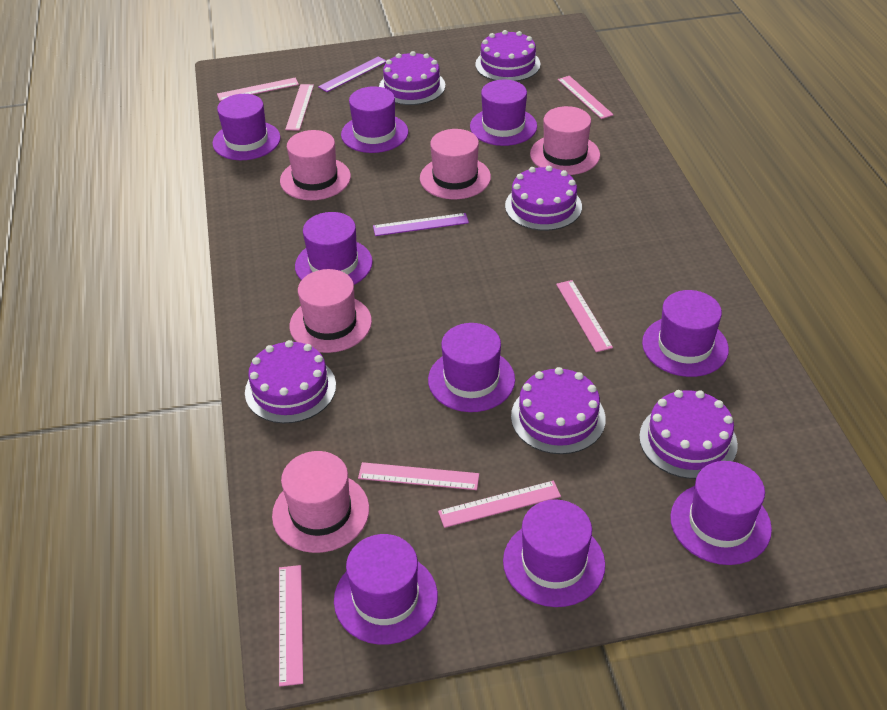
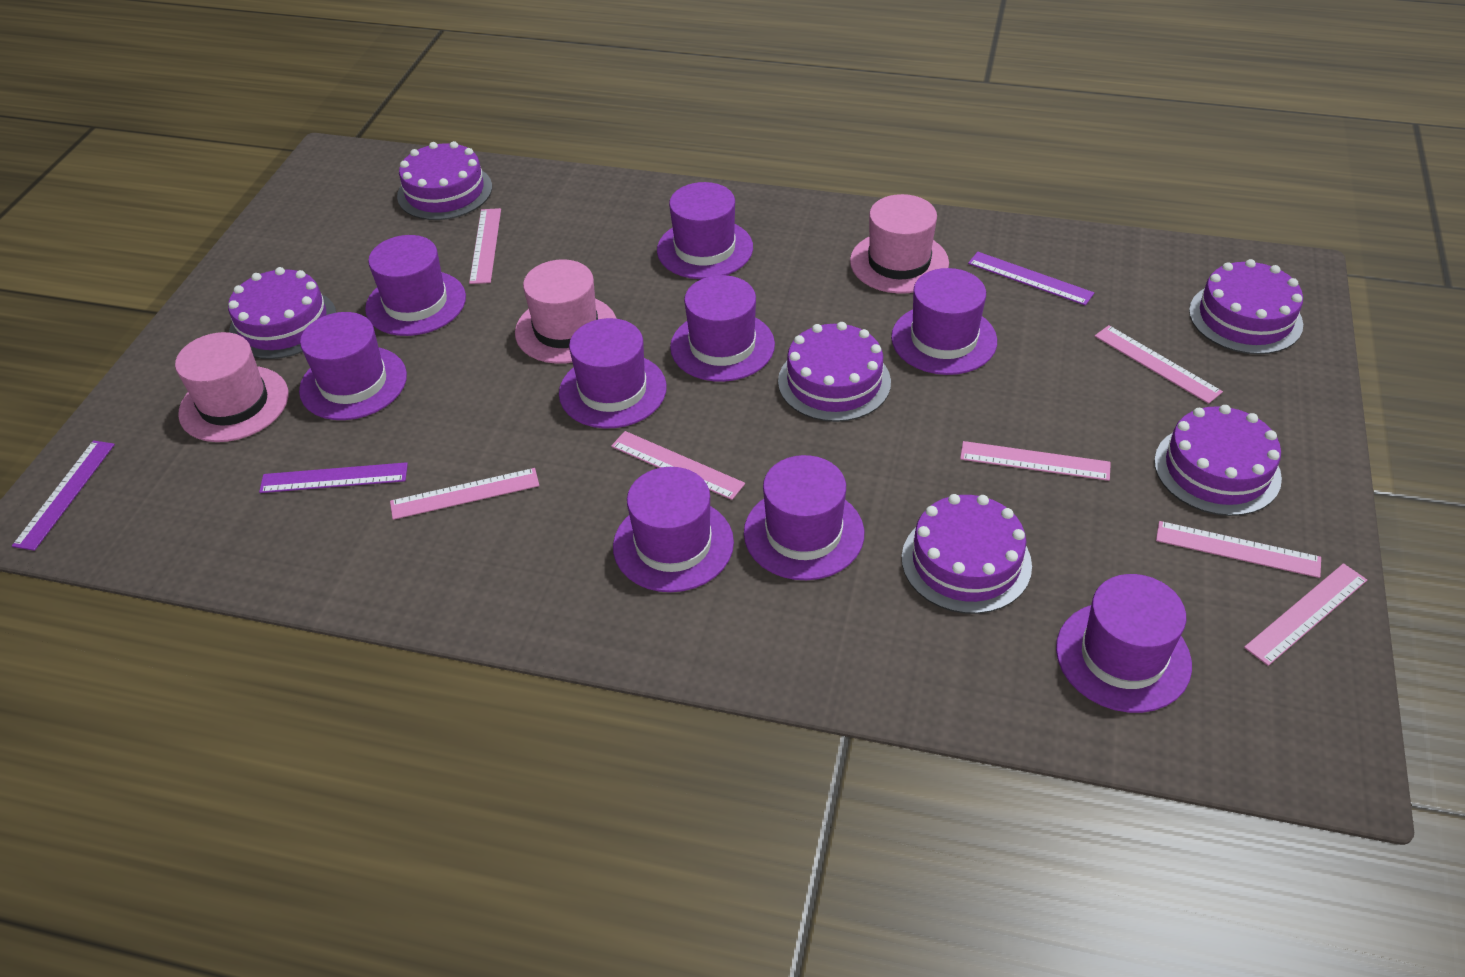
pink hat: [272,451,369,553] [280,130,351,200] [290,269,372,353] [420,129,491,199] [530,106,600,175] = 5 -> [175,332,289,442] [515,259,616,364] [850,194,949,294] = 3
purple ruler: [318,56,386,92] [373,213,469,236] = 2 -> [12,440,115,551] [259,462,408,493] [968,252,1094,306] = 3

